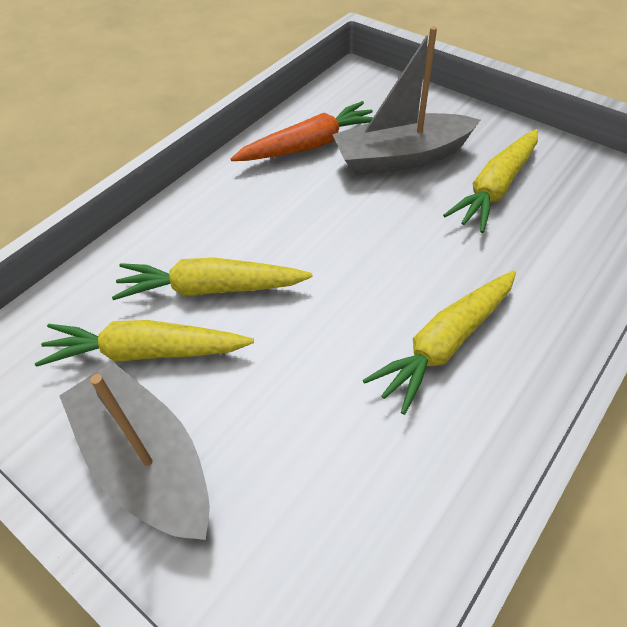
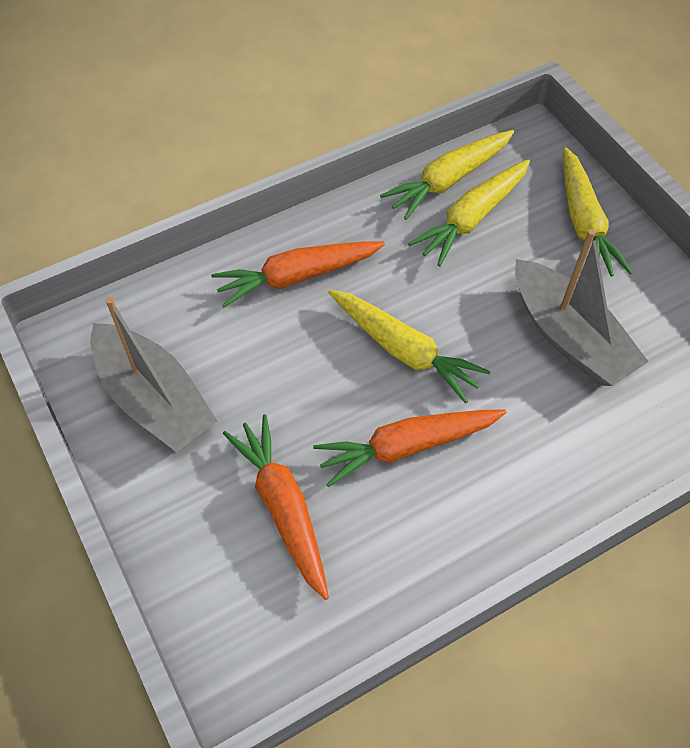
orange carrot: [230,101,373,161] = 1 -> [211,241,385,307] [223,414,329,600] [313,410,506,487] = 3

